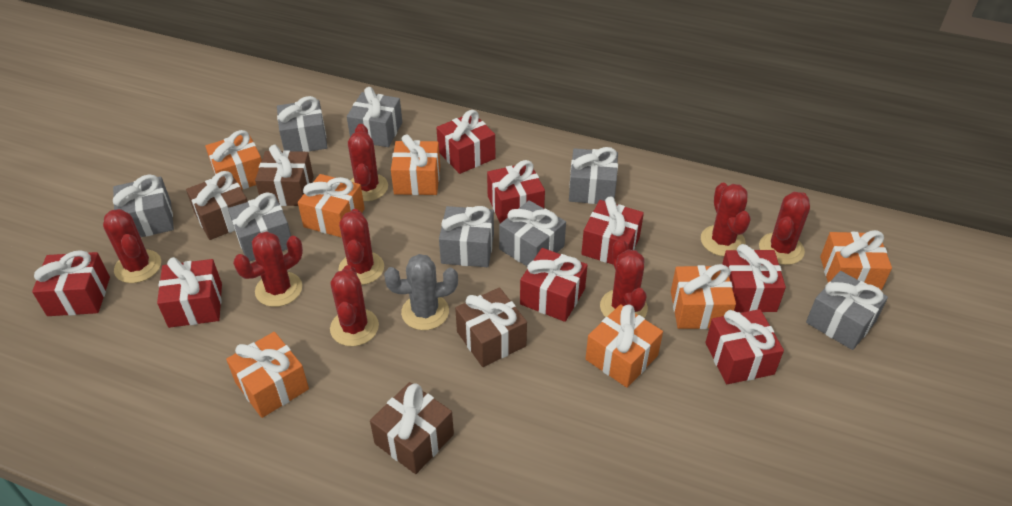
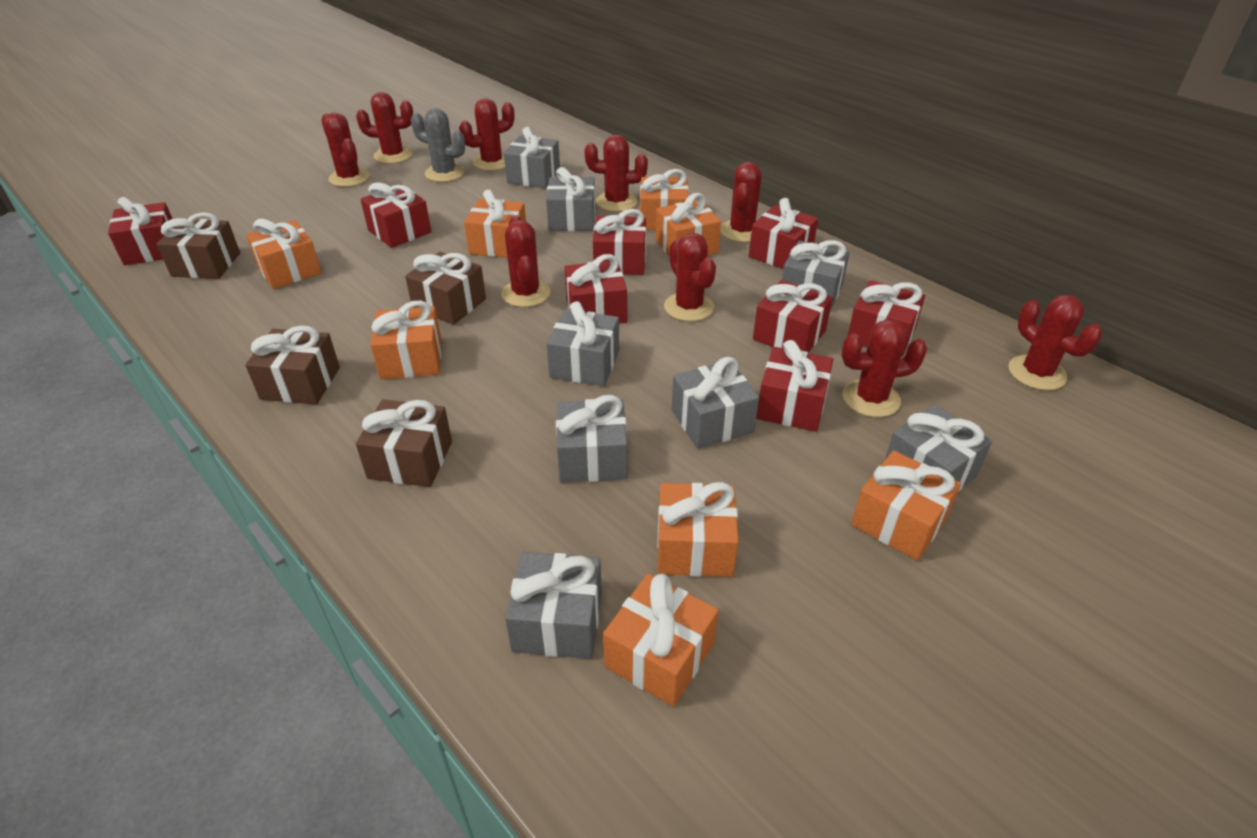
orange gift: [205,130,262,190] [226,332,309,418] [298,174,365,238] [391,134,440,195] [586,304,663,388] [671,264,736,329] [820,230,892,291] = 7 -> [246,219,322,289] [370,300,442,379] [464,189,526,258] [603,573,718,707] [640,169,689,230] [655,193,721,257] [657,482,739,577] [851,450,961,561] = 8
red cactus: [103,209,161,283] [233,232,303,307] [330,265,379,346] [338,209,384,285] [348,124,388,201] [600,239,648,317] [701,183,751,256] [759,192,810,265] = 8 -> [321,113,369,187] [356,92,413,164] [459,98,514,171] [501,215,550,307] [584,134,648,212] [664,233,716,322] [720,162,762,242] [842,319,927,417] [1009,295,1102,390] = 9

